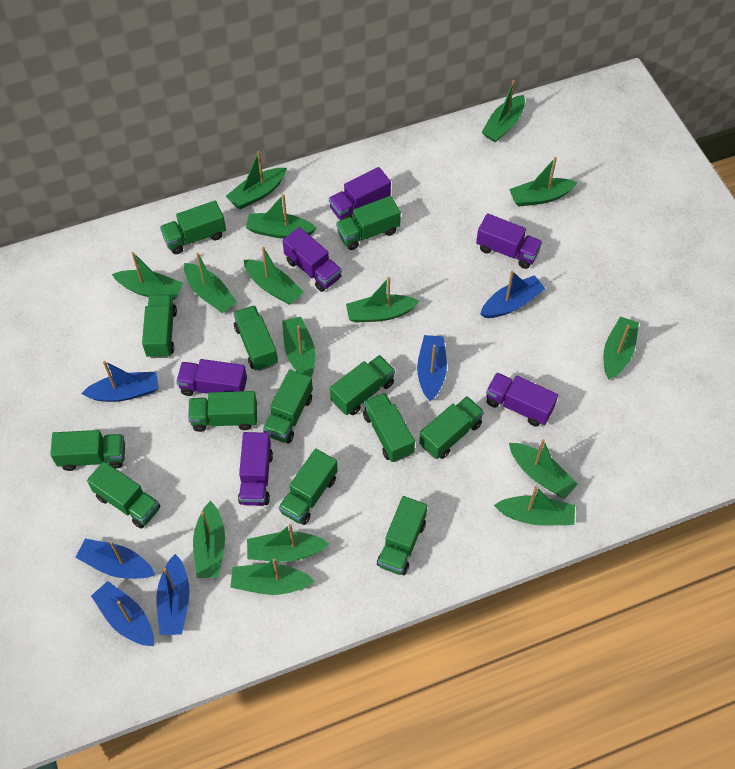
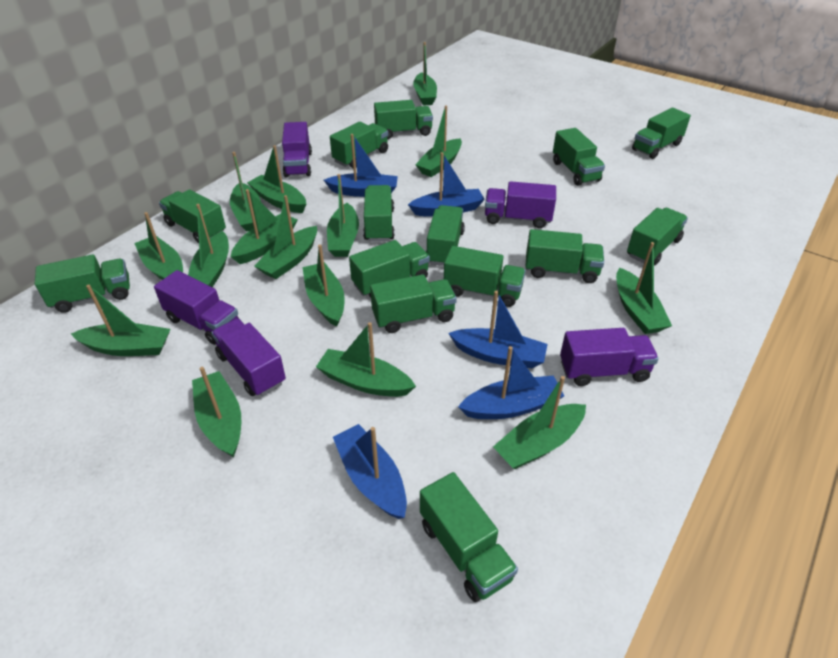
blue boat: [75,538,155,579] [81,361,159,402] [91,581,154,646] [157,554,190,635] [417,335,447,401] [480,271,546,318] = 6 -> [324,134,398,197] [333,424,407,519] [408,152,485,217] [448,291,548,368] [458,346,564,419] = 5
green truck: [50,430,125,471] [87,461,160,528] [142,294,177,358] [160,200,226,254] [188,391,257,432] [233,305,278,371] [263,369,313,444] [279,449,338,525] [330,355,395,415] [336,196,401,250] [363,393,415,462] [377,496,427,575] [419,396,484,459] = 13 -> [35,254,130,313] [159,189,226,243] [330,122,388,168] [349,240,430,297] [363,185,395,242] [370,274,457,333] [374,100,433,139] [420,472,518,602] [426,205,465,266] [444,246,526,307] [525,229,604,283] [553,128,605,186] [627,208,688,265] [632,108,691,159] = 14
purple truck: [176,359,247,396] [238,432,273,506] [283,227,342,292] [329,167,391,220] [476,213,542,269] [486,373,558,427] = 6 -> [154,270,238,345] [211,318,286,396] [282,122,312,178] [485,181,556,228] [560,328,659,386] = 5

